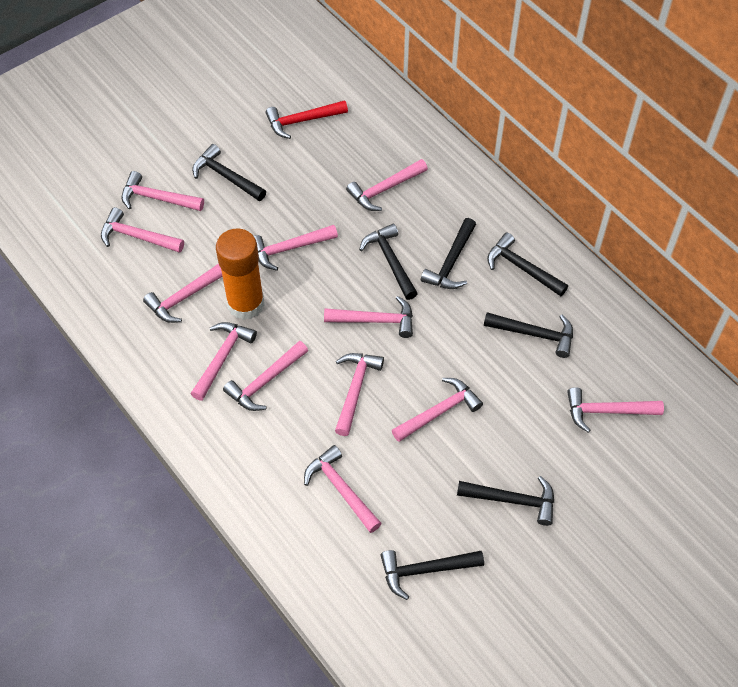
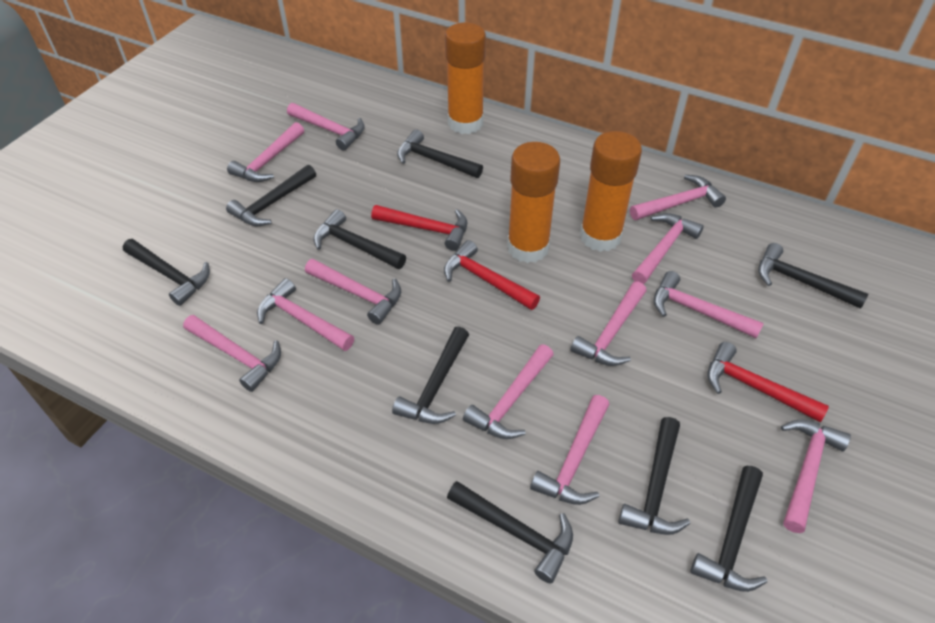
black hammer: [192,144,266,201] [359,224,418,300] [380,550,484,600] [421,218,476,289] [457,476,554,526] [484,312,573,358] [487,233,568,296] = 7 -> [122,239,210,306] [226,165,316,226] [314,209,406,269] [392,326,469,424] [397,129,483,178] [447,481,573,584] [618,417,690,535] [690,466,767,592] [758,243,868,309] = 9
orange glue stick: [216,228,264,320] = 1 -> [445,22,486,134] [507,142,560,263] [580,131,642,252] = 3
red hammer: [265,100,348,139] = 1 -> [371,205,467,251] [444,240,540,310] [707,342,829,422] = 3

